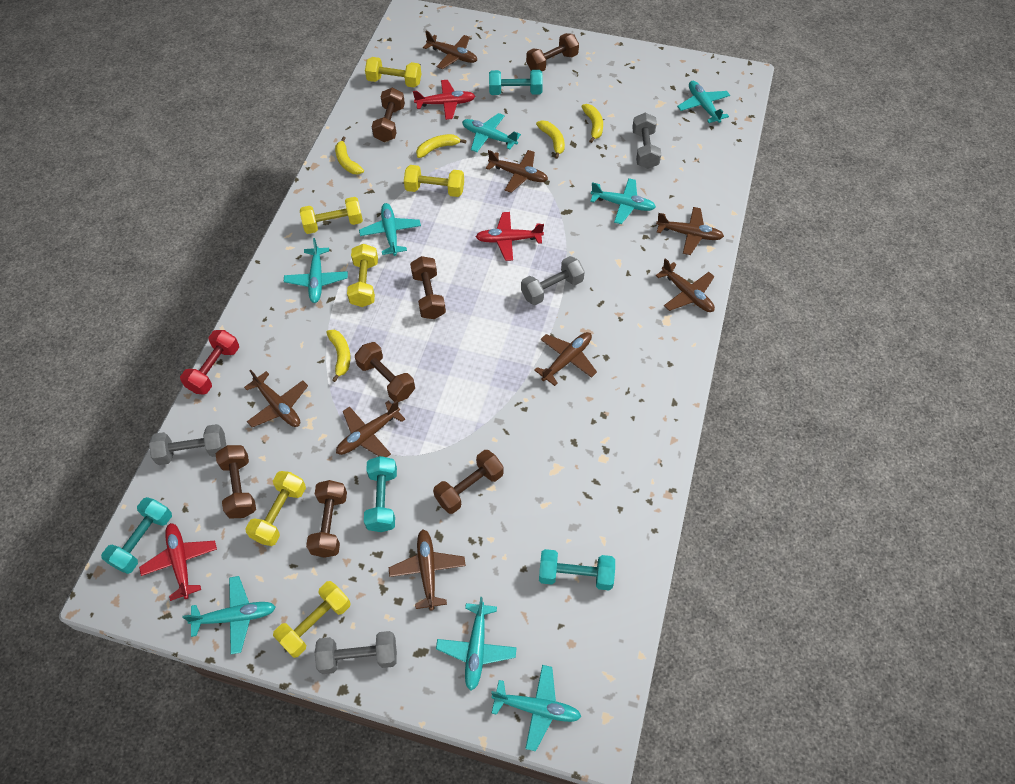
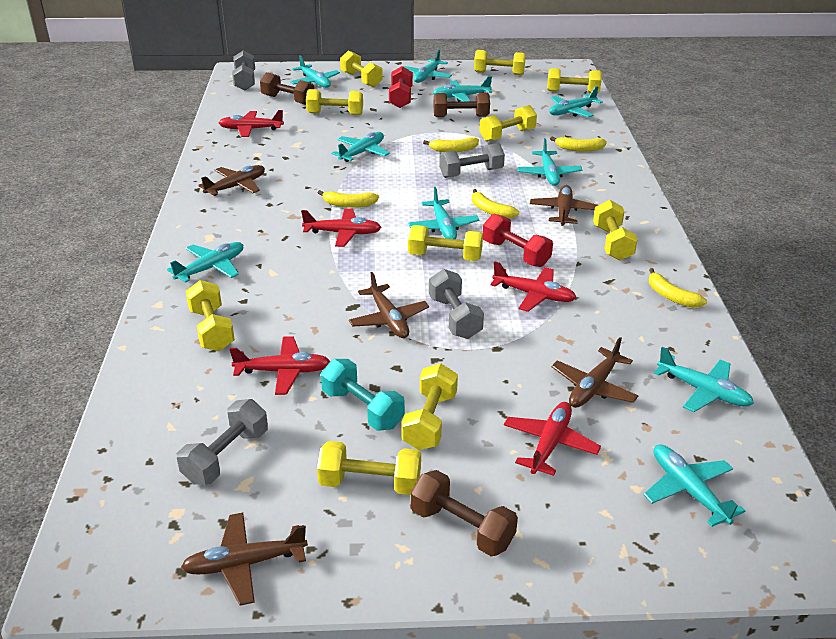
brown dumbbell: [216,445,256,518] [306,480,347,558] [355,342,415,402] [372,88,405,142] [410,256,446,319] [433,450,504,514] [526,33,579,71] = 7 -> [260,72,314,105] [411,470,518,556] [434,92,490,117] = 3
brown plane: [244,370,308,427] [336,400,405,457] [389,529,466,611] [423,31,477,69] [486,150,548,193] [534,332,597,386] [656,207,724,255] [656,258,715,312] = 8 -> [181,513,308,606] [198,165,265,196] [349,272,429,338] [530,185,598,226] [551,337,639,408] = 5
red dumbbell: [180,330,239,395] = 1 -> [389,66,413,108] [483,214,553,267] = 2
red plane: [139,523,217,601] [413,80,475,120] [476,212,544,261] = 3 -> [219,110,284,137] [230,336,330,395] [301,208,382,247] [490,261,577,312] [504,402,601,476] = 5
turquoise dumbbell: [101,497,172,574] [364,456,397,532] [489,70,543,95] [539,549,615,590] = 4 -> [321,359,405,431] = 1
turquoise plane: [182,576,276,654] [284,238,348,303] [359,203,421,256] [436,597,517,691] [462,113,521,152] [491,665,582,751] [590,178,656,224] [677,81,730,123] = 8 -> [167,242,243,283] [290,55,340,88] [331,132,390,162] [404,50,452,83] [408,187,479,239] [433,76,492,102] [517,138,582,186] [549,86,603,117] [643,444,745,527] [654,347,754,412] = 10
yellow dumbbell: [245,471,306,546] [273,581,351,658] [300,197,363,234] [347,244,378,307] [365,57,421,87] [404,165,464,197] = 6 -> [186,280,235,351] [306,89,363,115] [317,441,421,495] [340,51,383,87] [401,363,458,450] [408,225,483,261] [474,50,526,75] [479,105,537,142] [547,68,602,93] [593,200,638,261] = 10

